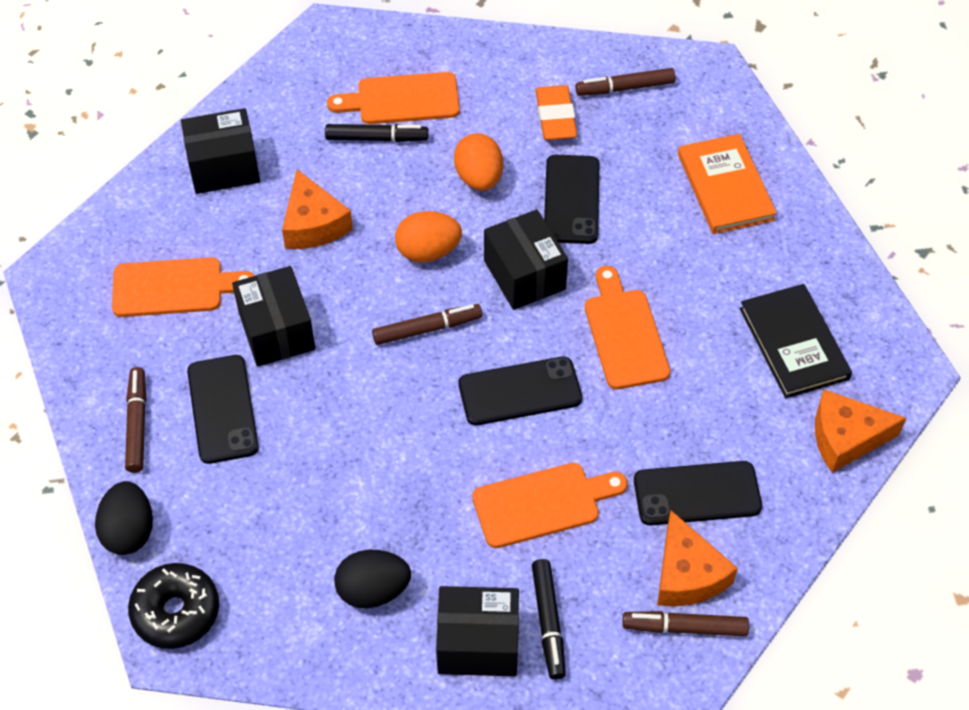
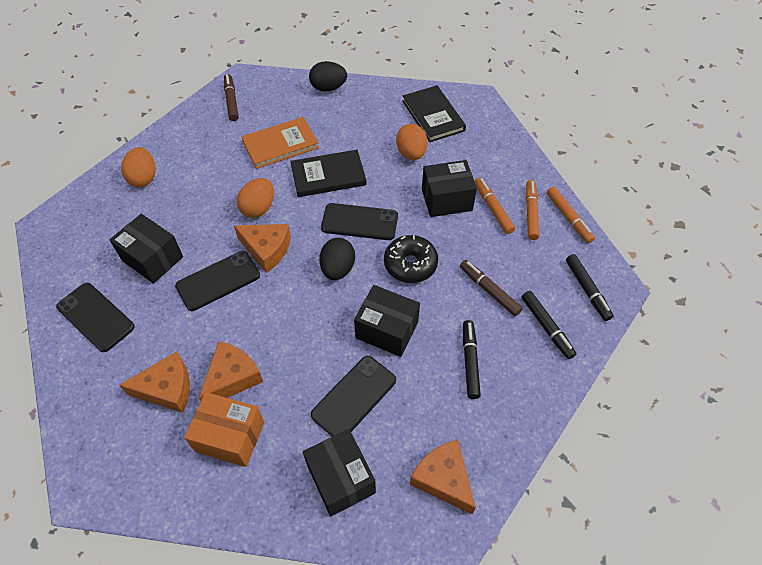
black book: [739,284,852,398] = 1 -> [290,150,367,197] [402,85,466,142] = 2
black marker: [325,124,429,142] [532,559,566,680] = 2 -> [463,320,481,399] [522,291,577,359] [566,254,614,321] = 3
brown marker: [125,367,146,473] [372,304,482,345] [575,68,676,96] [622,611,749,636] = 4 -> [224,74,239,121] [460,260,523,316] = 2
orange box: none = 0 -> [184,392,264,467] = 1
orange cheese: [282,169,353,249] [657,510,738,606] [815,390,907,473] = 3 -> [119,351,190,413] [199,341,263,401] [234,224,291,273] [410,440,476,514] = 4
orange cutting board: [112,257,255,317] [327,72,460,124] [472,463,628,548] [585,266,670,389] = 4 -> none = 0
orange egg: [395,211,462,262] [454,133,503,190] = 2 -> [121,147,156,187] [237,178,274,218] [396,124,428,160] = 3
orange eraser: [535,85,577,140] = 1 -> none = 0
orange marker: none = 0 -> [475,178,515,234] [526,180,540,240] [547,186,595,243] = 3

